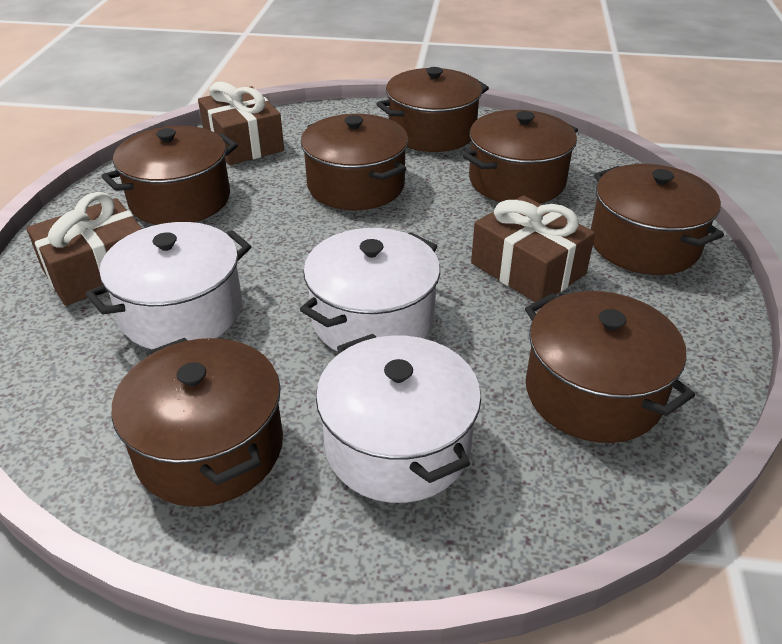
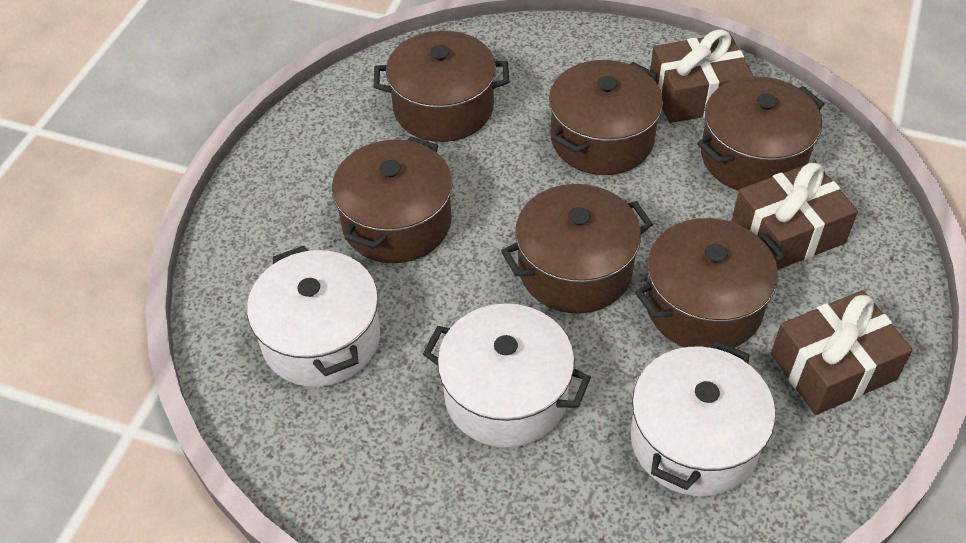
brown pot: [101,126,238,225] [111,338,283,507] [301,114,408,210] [377,67,489,152] [463,110,578,203] [525,291,695,443] [591,164,724,275] = 7 -> [332,136,453,263] [374,31,509,142] [501,184,653,314] [549,60,663,175] [635,218,786,348] [697,76,824,191] = 6

